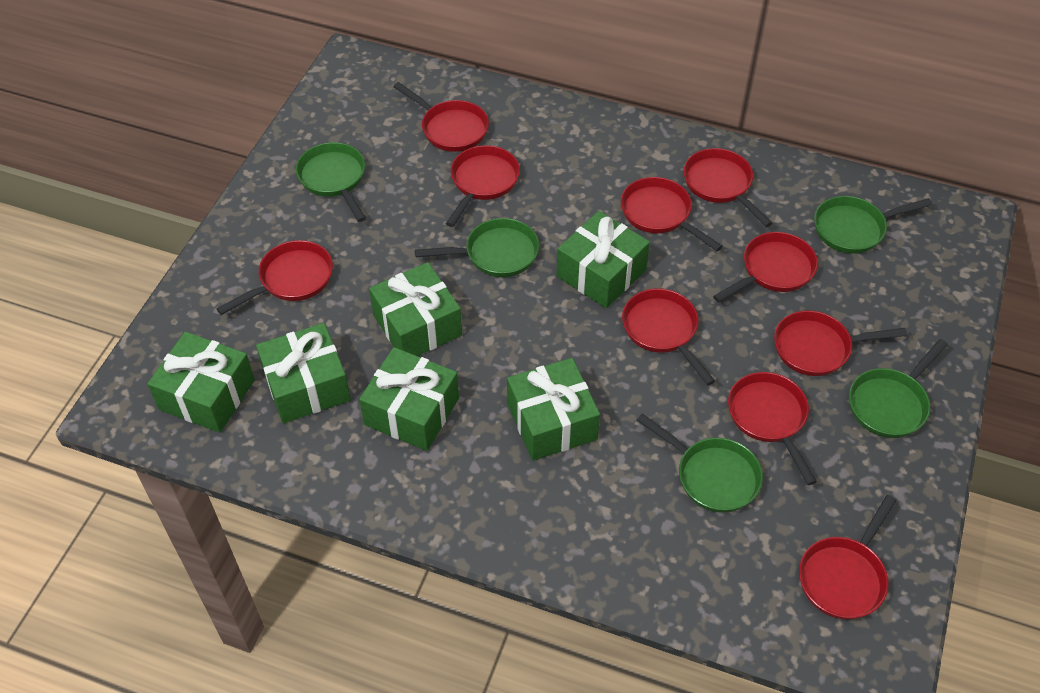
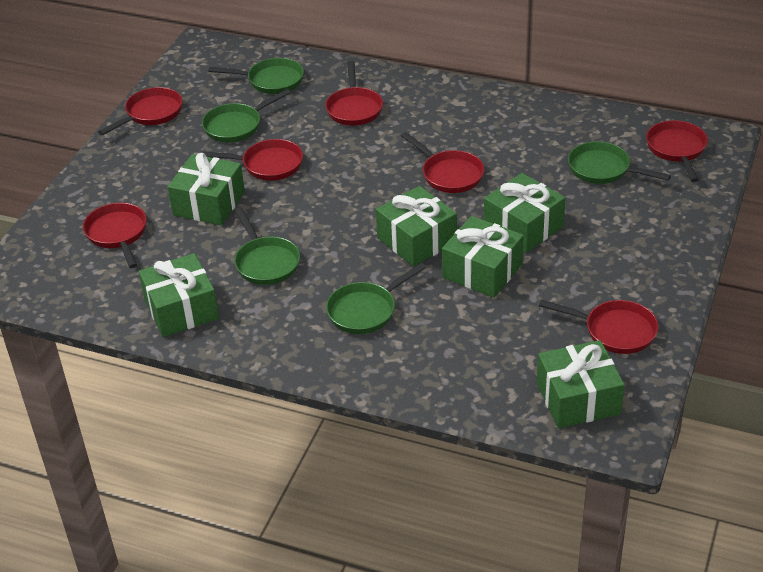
red pan: [217,240,333,315] [393,82,489,152] [446,145,520,227] [621,177,723,251] [622,288,715,386] [684,148,773,227] [713,232,818,303] [728,372,817,485] [774,311,907,376] [799,495,897,619] = 10 -> [83,203,147,268] [98,87,182,135] [200,139,303,181] [325,61,383,126] [401,132,484,193] [539,300,659,354] [646,120,708,182] = 7

